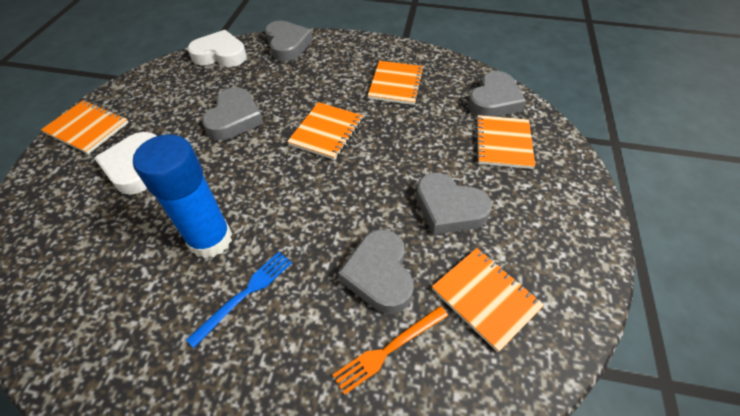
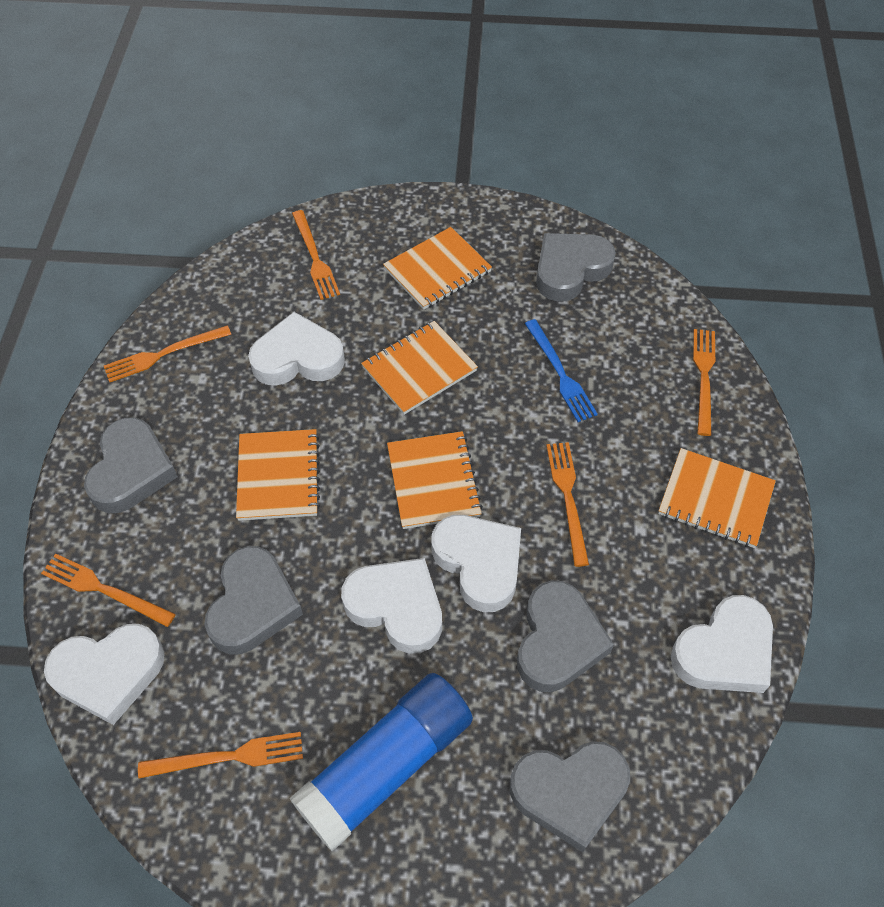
orange fork: [333,306,448,395] = 1 -> [41,554,176,627] [104,325,232,382] [138,732,303,778] [292,210,340,300] [546,442,589,567] [693,329,715,436] = 6
white heart: [95,132,156,195] [187,30,247,67] = 2 -> [44,624,165,725] [248,312,345,386] [341,558,442,654] [431,515,521,612] [671,595,773,693] = 5

